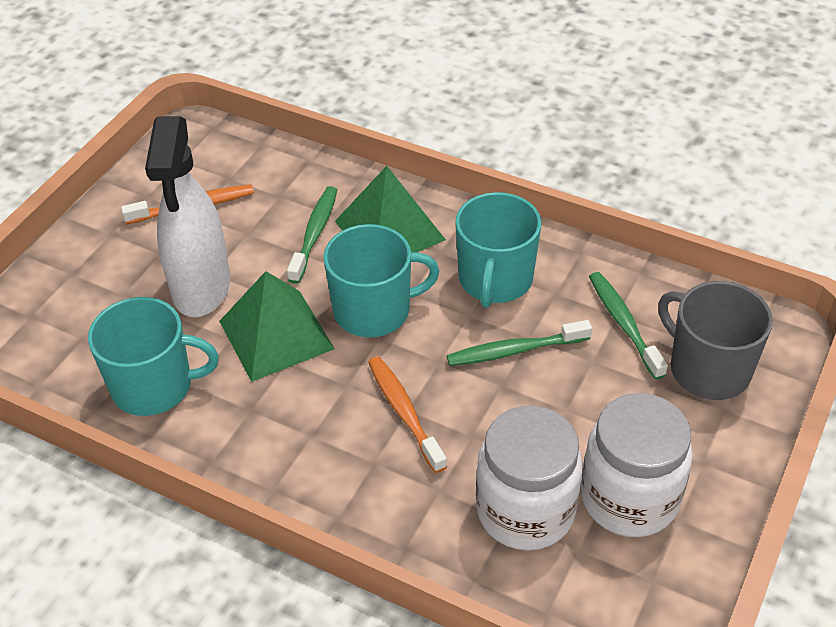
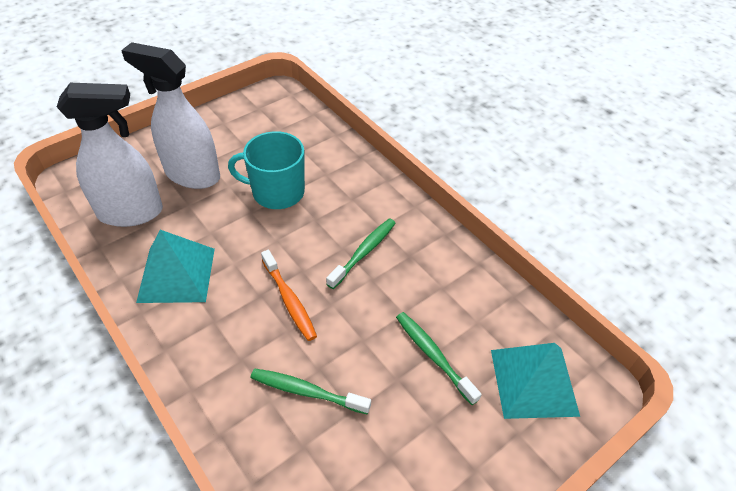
green pyramid: [219,271,334,382] [335,166,446,252] = 2 -> none = 0
grey mug: [658,281,773,400] = 1 -> none = 0
orange toothbrush: [121,184,254,224] [368,356,447,473] = 2 -> [261,250,317,341] = 1
turquoise mug: [88,297,219,416] [324,224,439,337] [455,192,541,308] = 3 -> [228,131,305,209] = 1
turquoise pyramid: none = 0 -> [136,230,215,303] [491,343,580,419] = 2
white jar: [476,406,583,550] [581,393,693,537] = 2 -> none = 0
white spray bottle: [145,116,230,317] = 1 -> [57,83,163,227] [121,42,220,189] = 2

